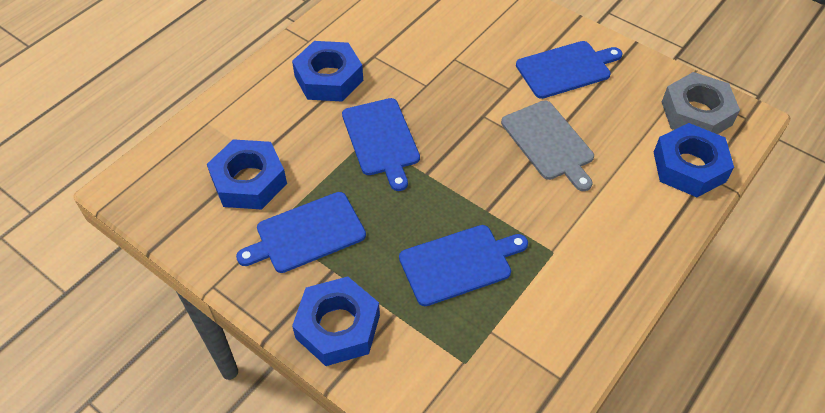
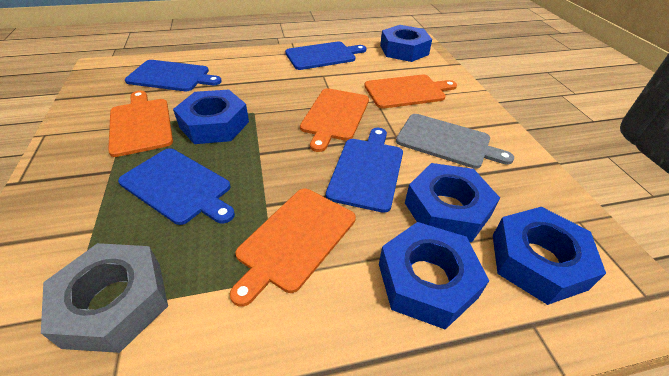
blue nut: [207,139,287,210] [292,41,363,101] [292,277,380,366] [654,123,734,197] = 4 -> [173,90,249,144] [379,222,489,330] [380,25,432,62] [405,163,500,242] [493,207,606,305] = 5
orange cutting board: none = 0 -> [108,91,173,157] [230,188,356,307] [300,88,369,152] [364,75,457,109] = 4

